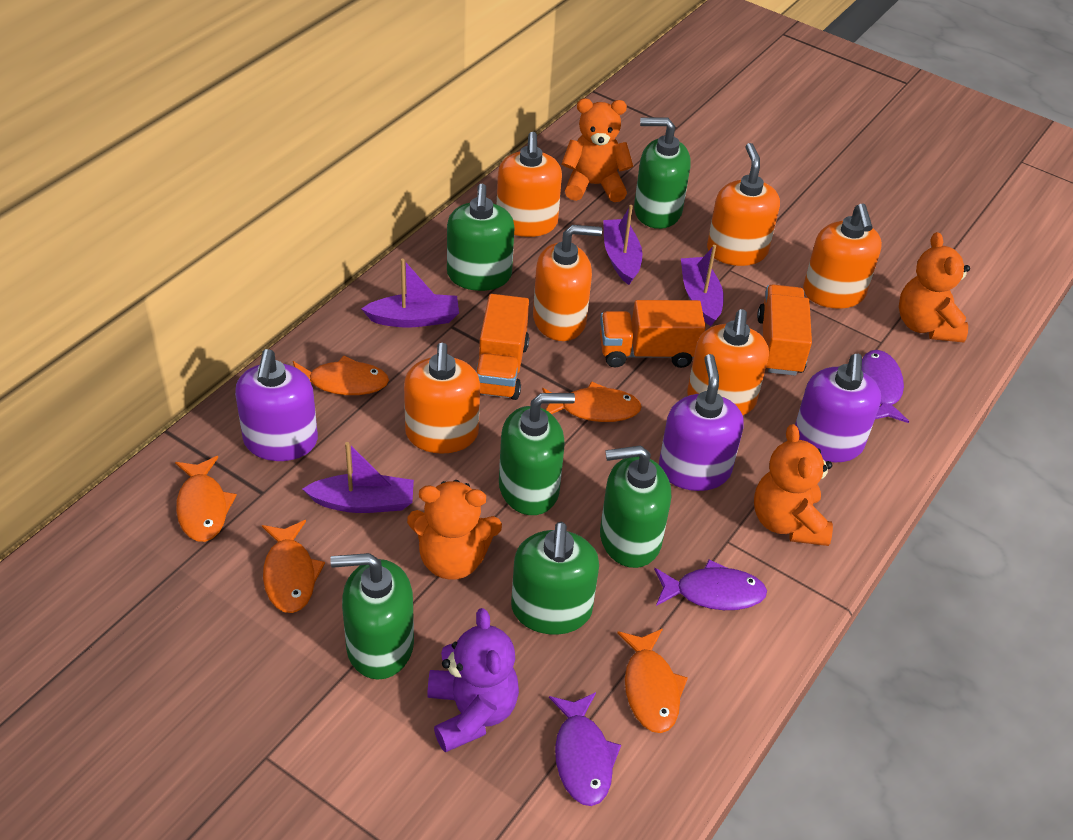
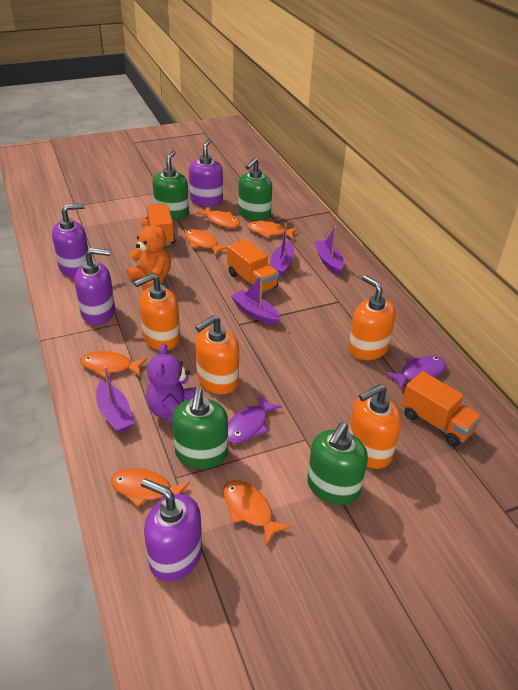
green soap dispenser: [330,553,414,680] [447,184,515,291] [499,393,575,515] [511,522,599,634] [600,445,671,568] [634,117,690,229] = 6 -> [152,150,189,220] [172,389,228,469] [238,158,272,221] [307,422,368,505] = 4
orange fish: [175,456,237,542] [262,520,325,613] [293,356,389,395] [542,381,642,422] [617,629,688,733] = 5 -> [80,351,147,378] [110,468,190,507] [185,229,227,256] [195,206,240,228] [223,480,291,546] [248,221,298,239] = 6
orange soap dispenser: [404,343,480,454] [497,132,562,237] [533,225,602,341] [687,309,769,415] [707,143,780,266] [803,203,882,309] = 6 -> [134,273,180,350] [196,315,239,394] [348,275,396,360] [349,384,401,469] = 4
orange teddy bear: [407,480,502,580] [562,99,633,202] [754,424,833,546] [899,232,970,343] = 4 -> [127,218,171,290] = 1
purple fish: [549,692,621,806] [654,559,767,610] [862,350,909,423] = 3 -> [228,395,282,443] [385,356,446,389] = 2
purple soap dispenser: [235,349,318,461] [659,354,744,491] [795,354,881,462] = 3 -> [52,204,88,277] [74,248,115,325] [141,478,202,582] [189,139,223,206] = 4

